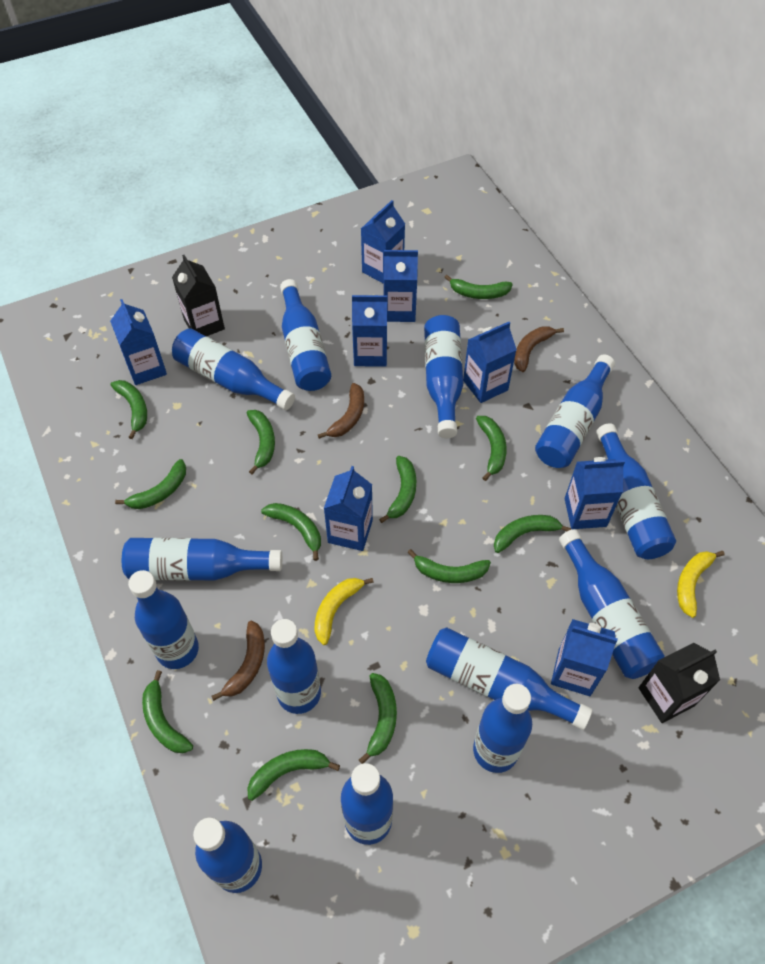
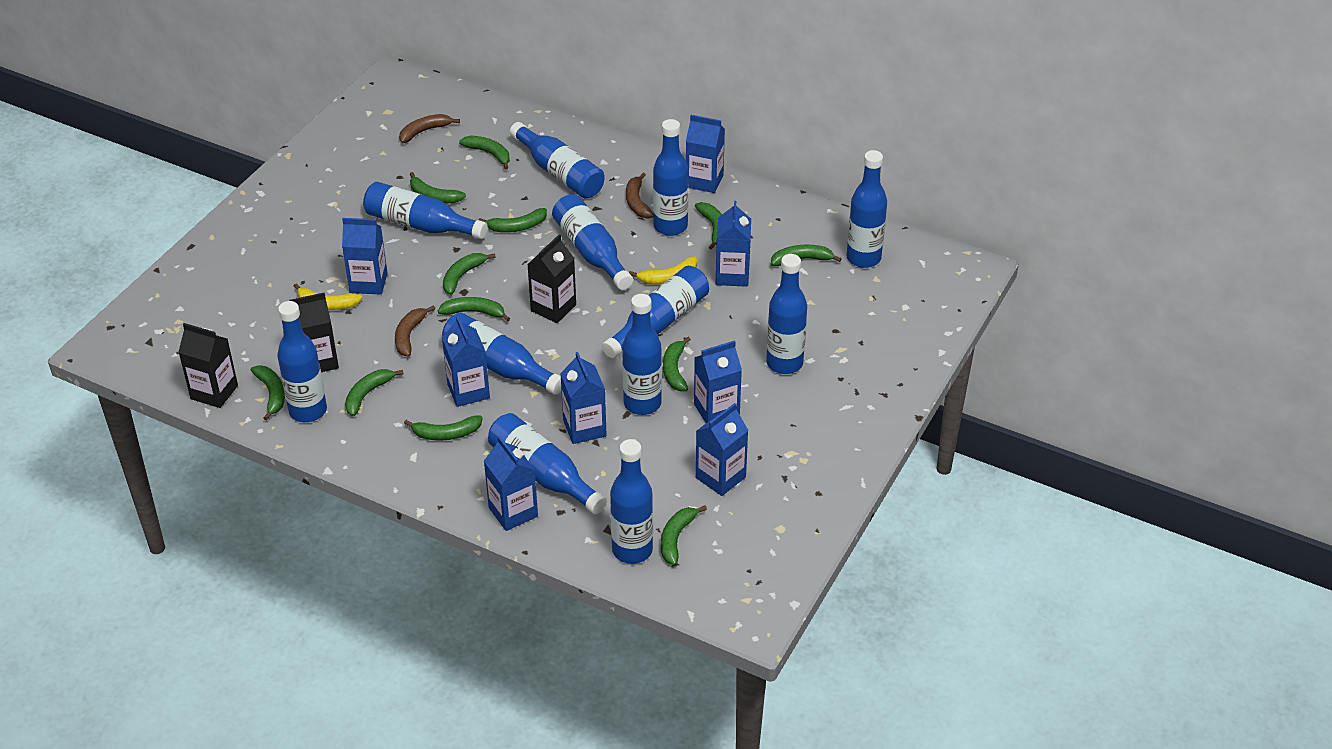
black carton: [172,255,225,336] [639,643,720,723] = 2 -> [178,323,238,408] [289,293,339,372] [527,234,576,323] = 3
blue bottle: [122,538,282,581] [128,570,199,669] [172,328,295,410] [193,817,262,893] [267,619,321,714] [280,279,331,391] [341,763,393,845] [424,315,463,438] [426,627,592,730] [473,684,532,773] [535,355,615,468] [559,529,665,679] [596,423,676,559] = 13 -> [277,301,327,422] [363,182,488,239] [442,313,561,395] [488,413,607,514] [510,122,605,198] [552,194,633,290] [602,266,709,358] [610,439,653,564] [622,294,662,415] [653,119,689,236] [766,254,807,374] [847,150,887,268] = 12

